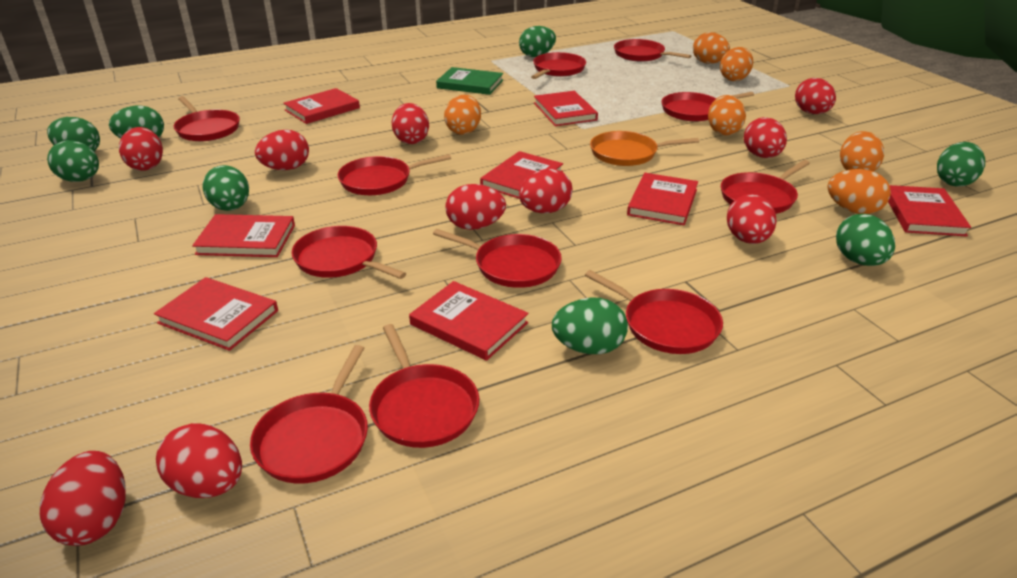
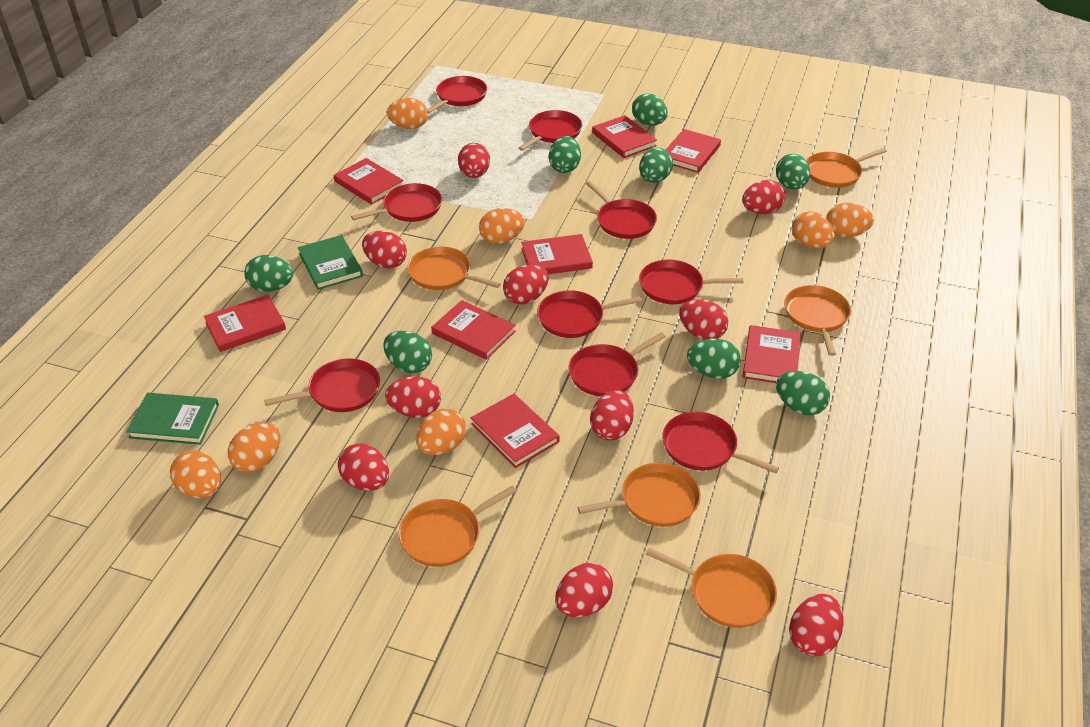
green book: [436,67,503,95] = 1 -> [126,393,219,445] [298,235,363,290] = 2
orange egg: [444,94,481,135] [693,32,730,64] [708,95,746,135] [720,47,753,81] [827,169,891,214] [840,131,884,172] = 6 -> [170,450,221,498] [228,422,281,473] [387,98,428,129] [416,408,466,455] [479,208,525,244] [792,211,835,249] [826,203,874,238] = 7
orange pan: [590,131,699,166] = 1 -> [399,485,517,567] [407,247,501,290] [578,463,701,527] [646,548,777,628] [784,285,851,356] [806,148,887,188] = 6
red pan: [173,96,240,141] [250,345,368,484] [291,226,406,279] [337,154,451,195] [369,324,479,448] [433,229,562,288] [531,52,586,79] [585,270,723,354] [614,39,691,62] [662,92,754,121] [721,160,810,214] = 11 -> [264,359,380,412] [351,183,442,222] [427,76,487,113] [519,110,582,151] [537,290,642,338] [568,332,666,397] [586,181,657,239] [639,260,744,304] [662,412,779,474] = 9

